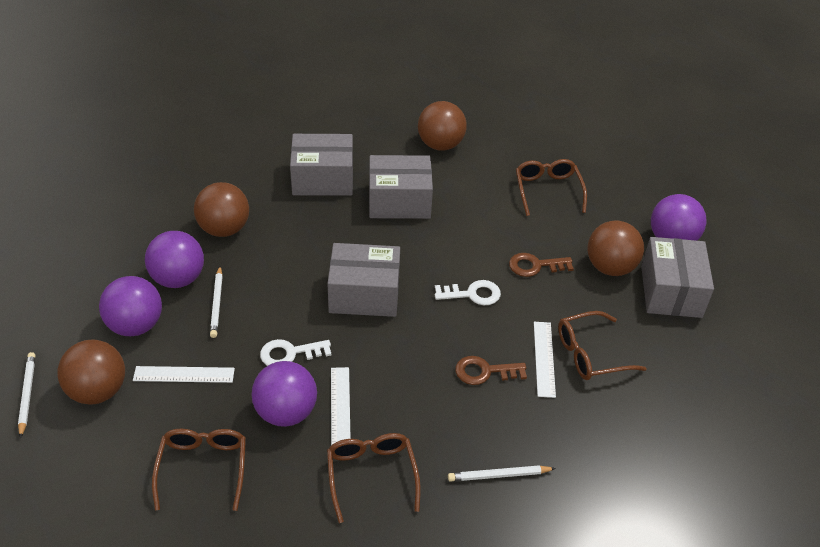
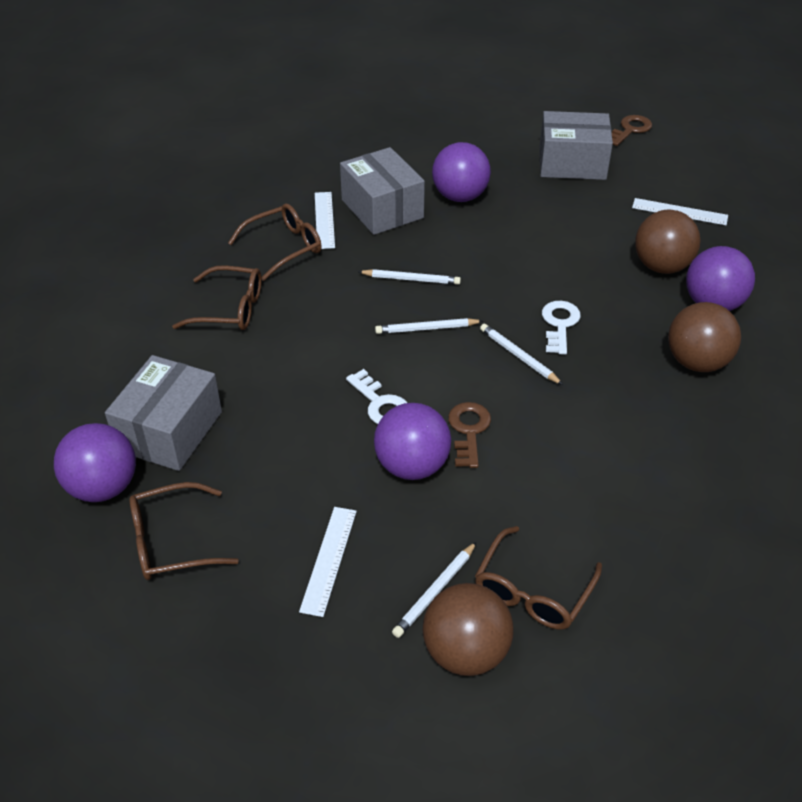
brown ball: [57,340,125,404] [194,182,249,237] [418,101,467,151] [587,220,644,276] = 4 -> [423,583,513,676] [635,210,700,274] [668,302,741,372] = 3
grey box: [290,134,353,196] [327,243,400,317] [369,155,433,219] [641,237,714,318] = 4 -> [105,355,222,471] [340,147,425,235] [539,111,613,180] = 3
white pencil: [18,352,36,438] [210,266,223,338] [448,465,556,482] = 3 -> [358,269,461,285] [375,318,483,334] [392,542,477,638] [480,324,563,385] = 4

